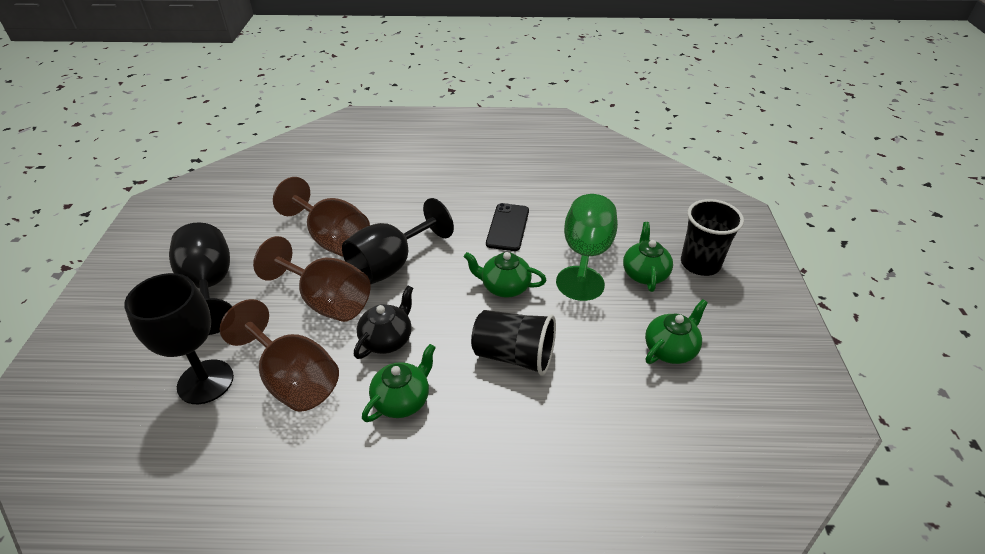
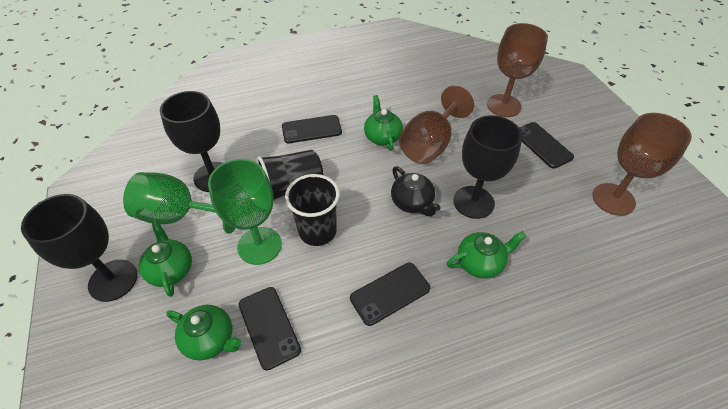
black phone: [486,203,529,251] = 1 -> [238,287,301,371] [282,115,342,143] [350,263,430,326] [519,122,574,169] = 4
green goblet: [556,194,618,301] = 1 -> [123,172,236,234] [208,159,282,265] = 2

